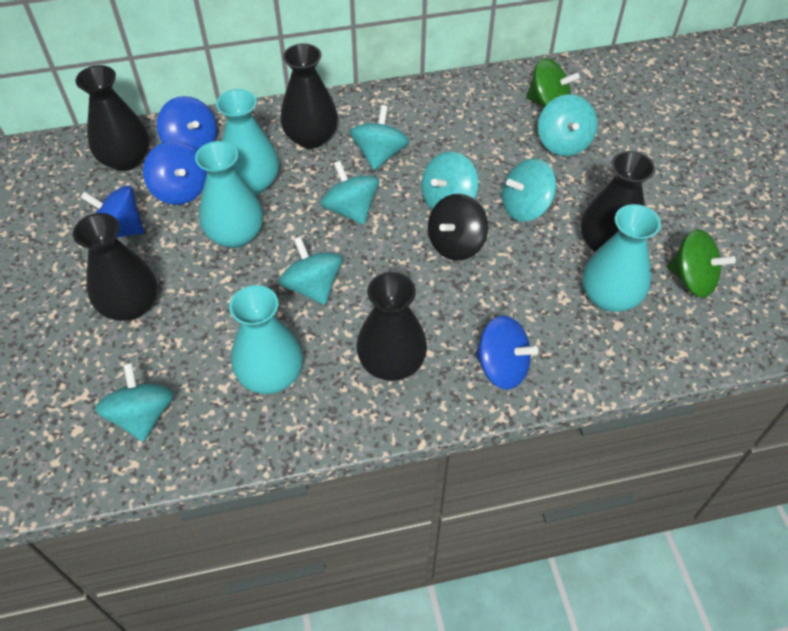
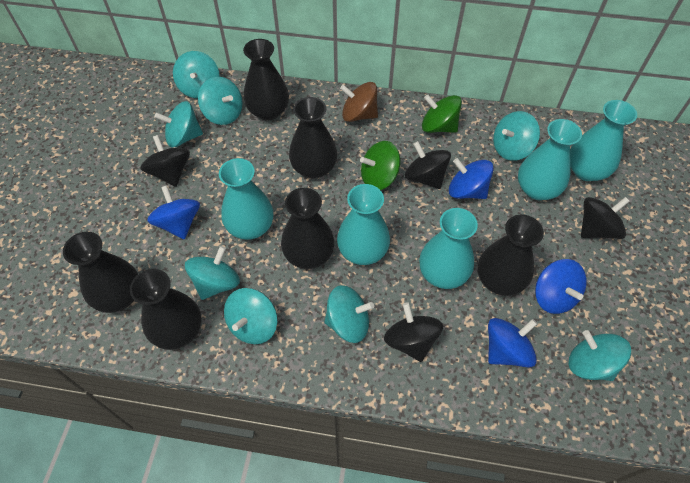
black spinning top: [428,194,488,260] = 1 -> [140,135,190,187] [384,302,443,362] [405,141,451,189] [581,197,630,239] = 4
black vase: [73,213,158,321] [75,65,149,171] [280,43,338,149] [356,272,427,381] [581,151,655,252] = 5 -> [63,232,138,313] [130,269,201,350] [243,39,289,120] [281,188,334,269] [289,97,337,179] [477,215,544,296] = 6
brown spinning top: none = 0 -> [340,82,378,122] = 1
turquoise spinning top: [95,363,174,442] [278,236,343,305] [320,161,379,225] [349,105,409,170] [421,152,478,210] [502,159,556,222] [538,94,598,156] = 7 -> [155,101,203,148] [173,51,219,98] [185,246,240,300] [198,77,243,125] [224,288,278,344] [324,285,374,343] [493,111,540,161] [568,330,631,381] = 8
turquoise vase: [195,141,263,248] [216,89,279,195] [229,285,303,394] [582,204,661,312] = 4 -> [219,158,273,240] [337,184,390,265] [419,208,478,289] [518,119,582,200] [570,100,637,181] = 5

